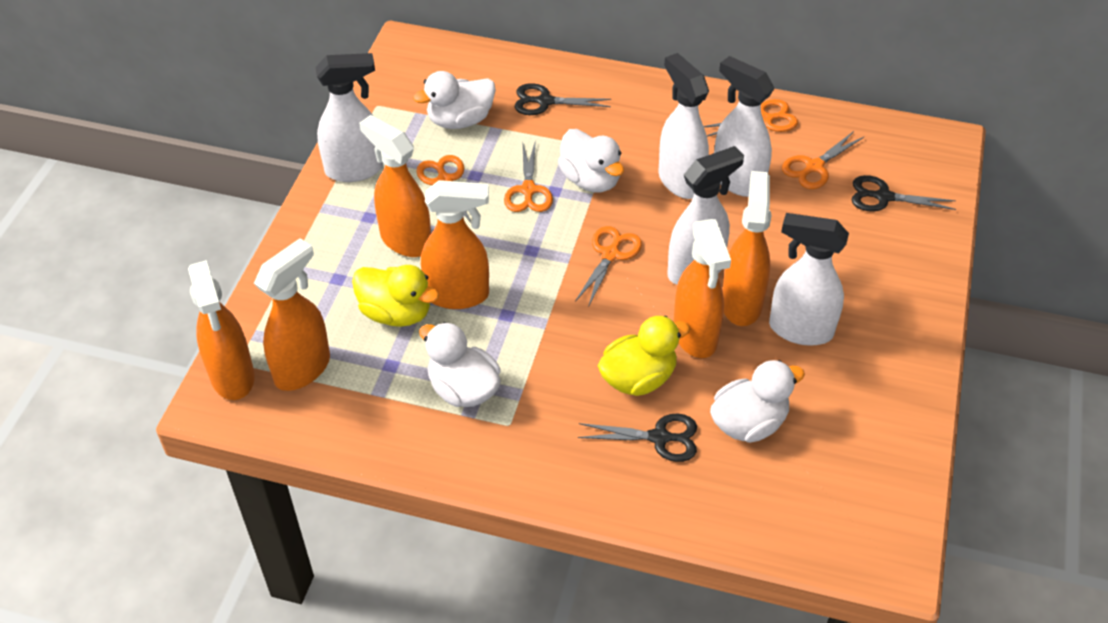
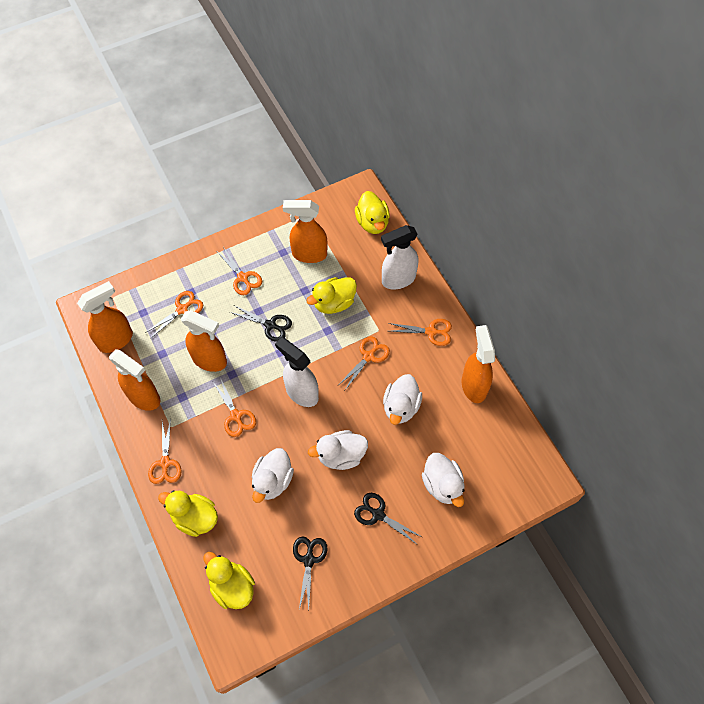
orange scissors: [416,155,472,224] [504,140,553,212] [575,226,642,307] [704,99,798,137] [782,131,865,189] = 5 -> [145,291,203,339] [148,418,182,484] [213,380,256,437] [218,247,262,295] [339,336,390,390] [388,319,452,346] = 6
orange spray bottle: [188,260,254,400] [254,238,330,391] [359,115,431,257] [421,180,489,309] [673,219,731,358] [722,171,772,326] = 6 -> [77,281,133,353] [109,349,160,411] [181,310,227,372] [283,200,328,263] [462,325,495,403] = 5
white spray bottle: [315,53,383,182] [659,53,709,199] [667,146,744,285] [714,56,775,197] [769,213,849,346] = 5 -> [275,337,319,407] [381,225,418,289] = 2
yellow duck: [352,265,439,327] [598,316,690,396] = 2 -> [158,491,218,537] [204,552,255,609] [306,277,357,314] [355,191,390,234] = 4

